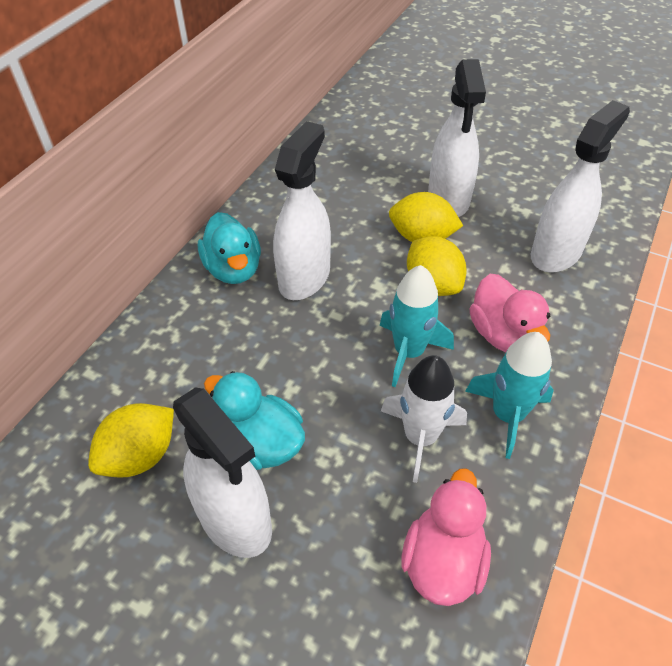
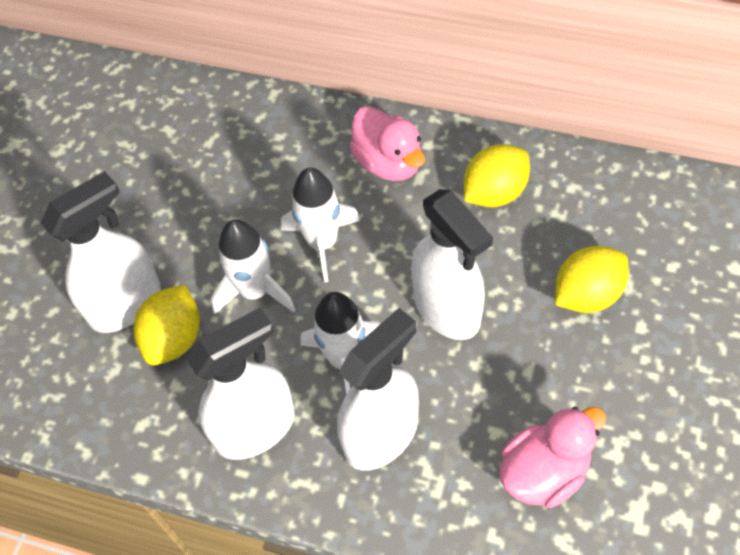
turquoise duck: [198,212,261,284] [204,371,305,470] = 2 -> none = 0
turquoise rocket: [380,265,454,387] [465,332,554,459] = 2 -> none = 0
white rocket: [381,355,467,483] = 1 -> [211,219,296,314] [281,168,360,282] [300,292,380,394] = 3

